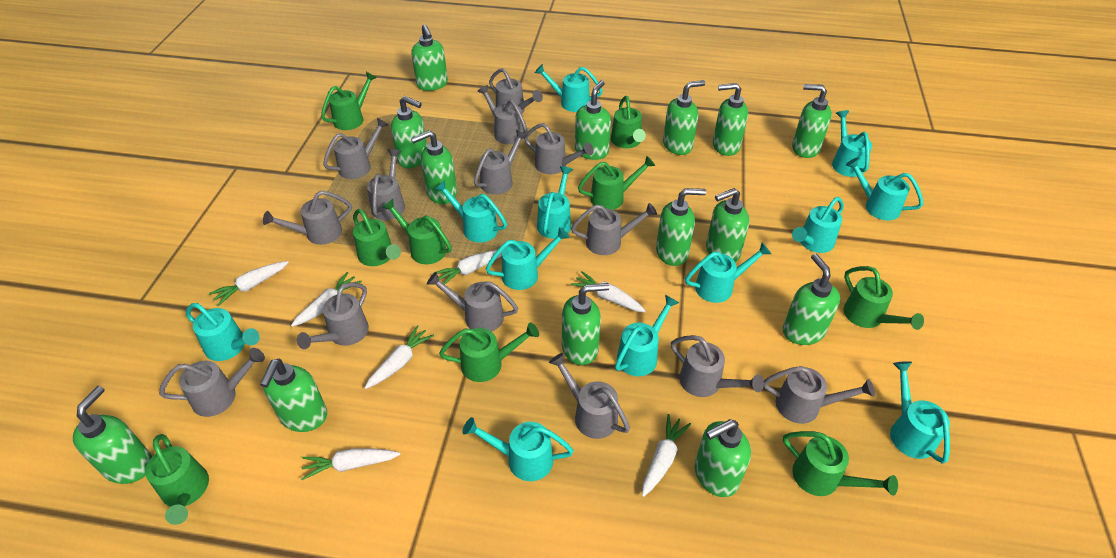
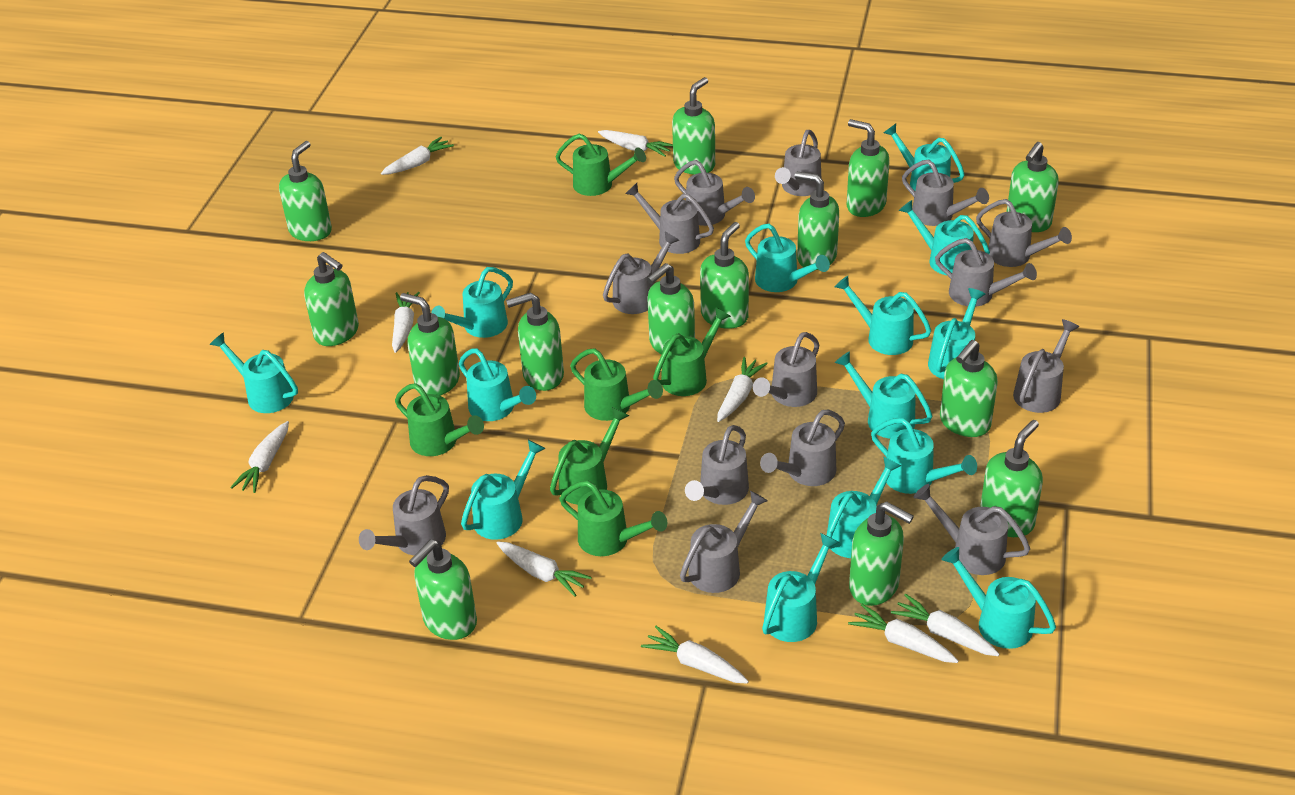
green watering can: [145,434,209,525] [321,72,377,130] [353,209,401,266] [382,199,452,264] [439,323,539,382] [578,156,655,210] [611,96,646,148] [783,431,898,496] [844,266,924,330] = 9 -> [395,383,484,456] [550,407,629,505] [555,134,646,196] [559,481,667,556] [570,348,663,421] [653,307,731,396] = 6
turquoise watering can: [186,303,260,361] [434,180,507,243] [462,417,574,481] [486,227,570,290] [535,64,603,112] [537,166,573,239] [615,295,679,376] [685,243,771,303] [792,197,844,253] [832,110,872,177] [846,157,923,220] [890,361,950,464] = 12 -> [210,332,298,413] [431,267,513,338] [459,348,536,421] [461,440,546,540] [745,224,830,292] [762,533,839,642] [826,456,901,558] [835,276,931,355] [835,351,932,439] [871,418,977,494] [883,124,965,191] [899,200,990,275] [928,288,985,379] [941,547,1056,649] = 14
white carrot: [209,261,289,306] [291,272,362,327] [301,449,401,480] [365,325,434,389] [433,250,502,284] [571,271,646,312] [642,414,691,497] = 7 -> [230,421,289,493] [381,137,454,175] [392,292,420,353] [497,542,592,596] [598,130,673,157] [641,626,749,684] [717,357,768,422] [848,604,959,663] [891,593,1000,656] = 9

